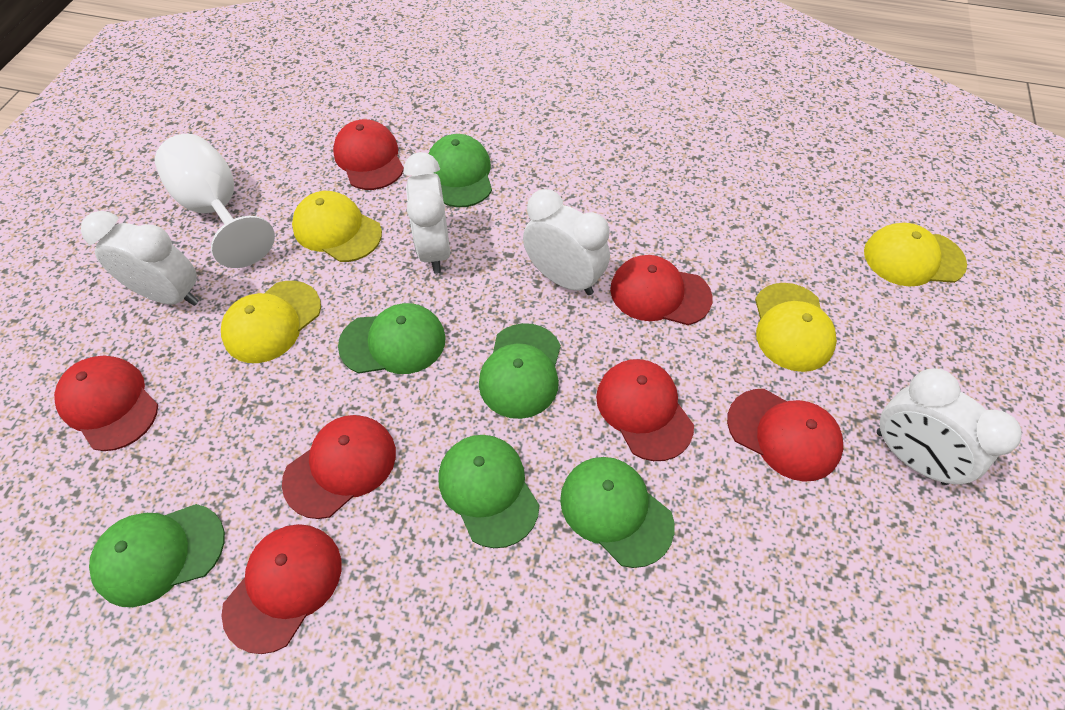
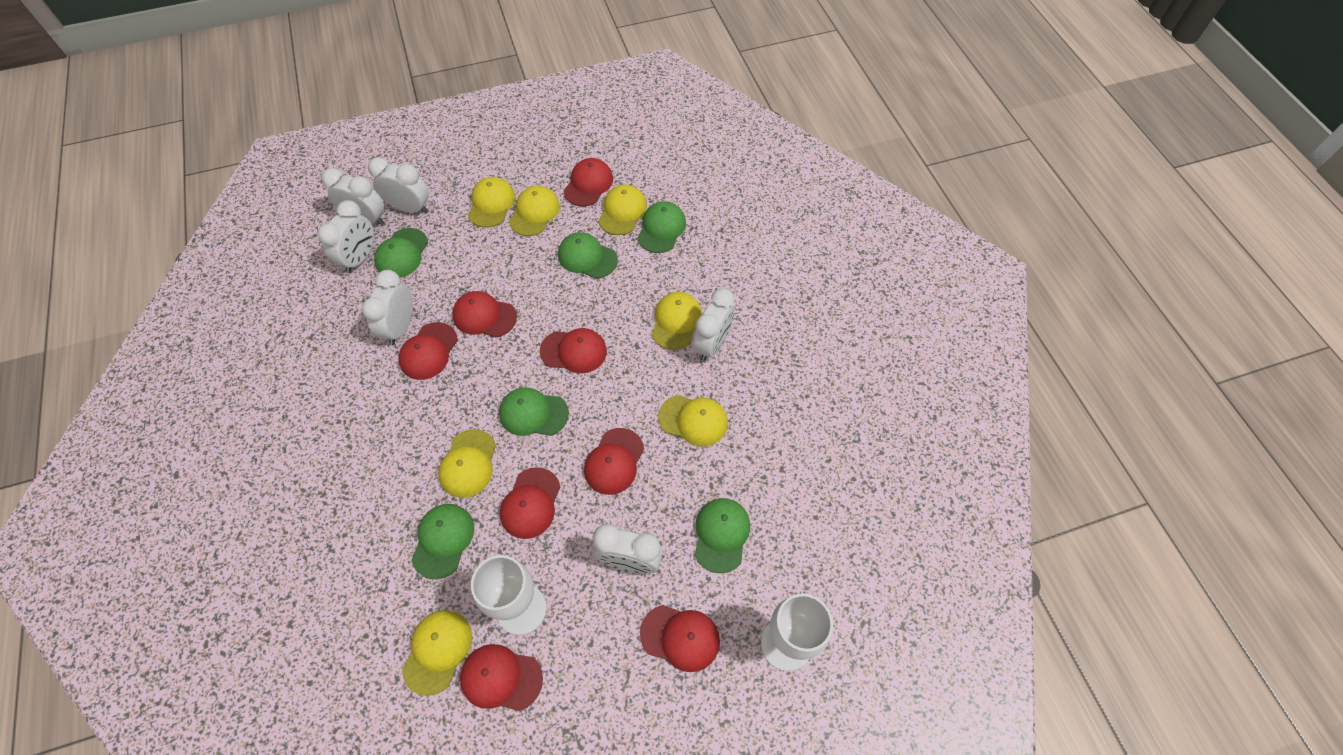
red cap: [54,356,158,451] [221,524,341,654] [282,415,396,519] [333,119,404,190] [596,359,694,461] [610,255,712,325] [727,389,843,482] = 7 -> [398,322,458,380] [452,291,517,337] [460,644,543,711] [500,467,560,539] [540,328,607,373] [564,158,613,206] [584,428,644,495] [640,605,720,672] = 8
white clock: [81,211,199,306] [404,152,450,274] [523,189,610,295] [877,368,1022,485] = 4 -> [317,200,374,273] [321,168,385,226] [362,270,412,345] [368,157,429,214] [593,524,663,574] [693,288,735,361] = 6
white goblet: [155,134,275,268] = 1 -> [471,555,547,635] [761,594,833,671] = 2
yellow cap: [221,281,321,363] [292,191,382,262] [755,283,837,372] [864,223,967,287] = 4 -> [402,610,472,696] [438,429,496,498] [468,177,515,228] [509,186,560,236] [598,185,647,235] [651,292,702,350] [658,395,728,446] = 7

